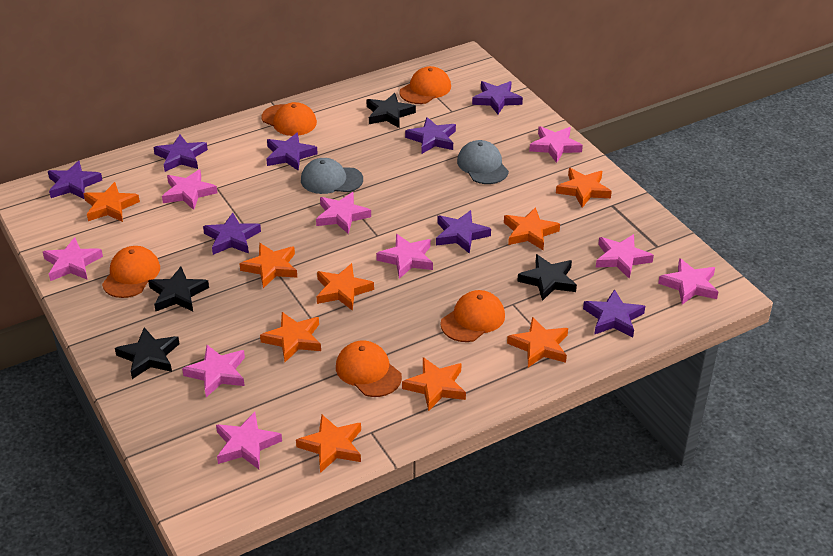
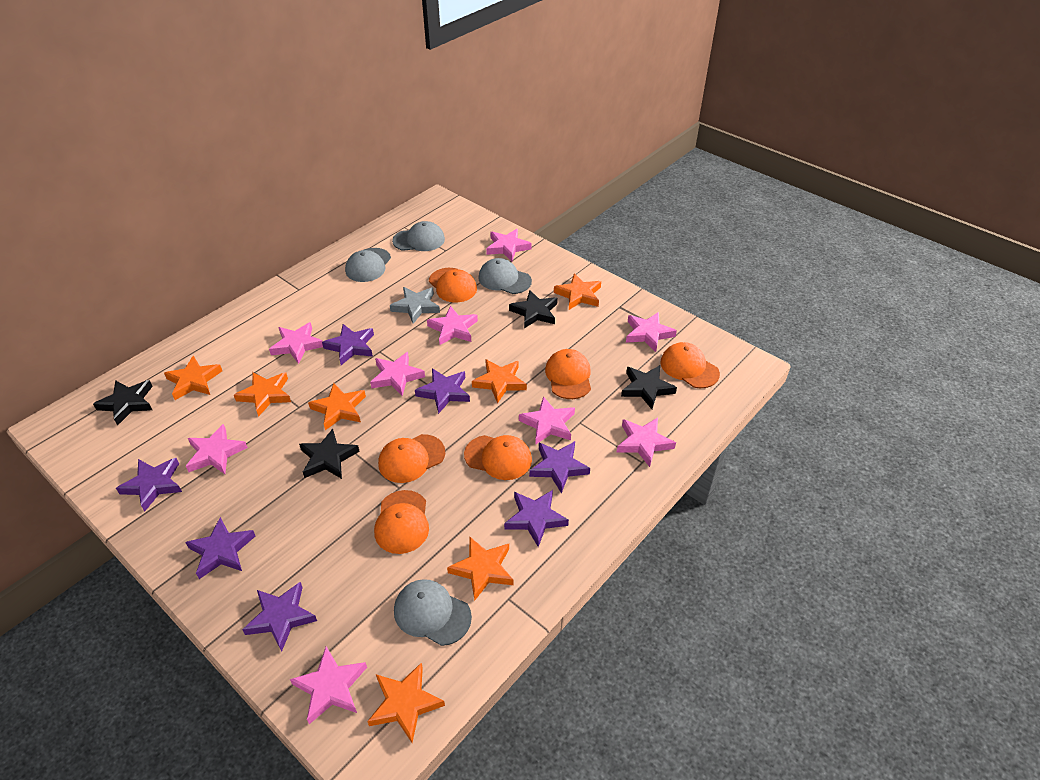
grey cap: [301,158,363,194] [457,140,509,184] = 2 -> [345,248,391,282] [392,221,445,251] [394,579,472,646] [478,258,532,294] = 4
grey star: none = 0 -> [390,287,440,324] = 1
orange cap: [102,246,160,298] [261,102,317,136] [336,340,402,397] [399,66,451,104] [440,290,505,342] = 5 -> [374,490,429,554] [378,434,445,483] [429,268,477,303] [464,435,532,480] [545,349,591,399] [661,342,720,388] = 6
orange star: [83,182,140,222] [239,243,297,288] [260,312,321,362] [296,415,361,473] [316,263,374,311] [402,357,466,411] [504,207,560,250] [507,317,568,367] [556,168,612,208] = 9 -> [164,355,222,400] [234,372,291,417] [308,383,366,430] [367,663,445,743] [447,537,513,601] [472,359,527,403] [554,273,601,310] = 7
purple star: [48,161,102,199] [153,134,208,172] [203,213,261,255] [266,133,318,171] [405,117,456,154] [436,210,491,254] [472,81,523,114] [583,289,645,337] = 8 -> [116,458,182,512] [185,517,255,579] [242,582,317,651] [322,324,374,365] [415,368,470,414] [504,490,569,547] [529,441,590,493] = 7

